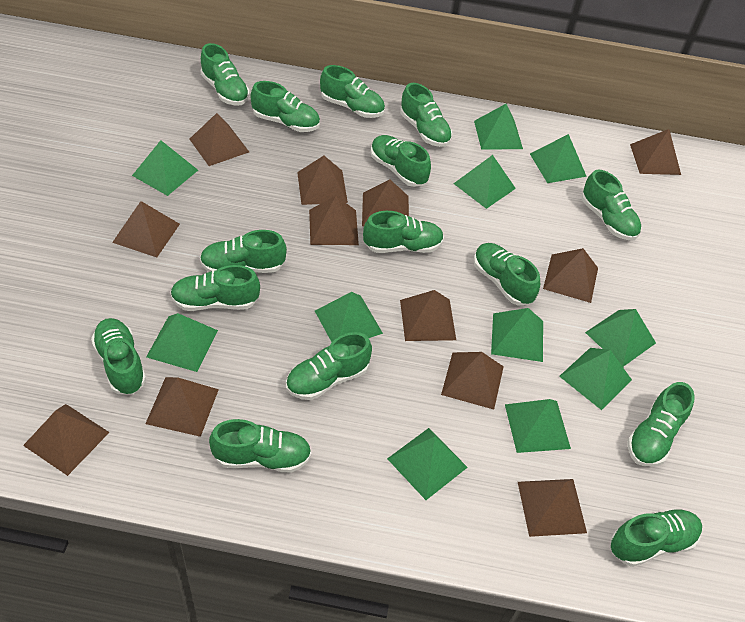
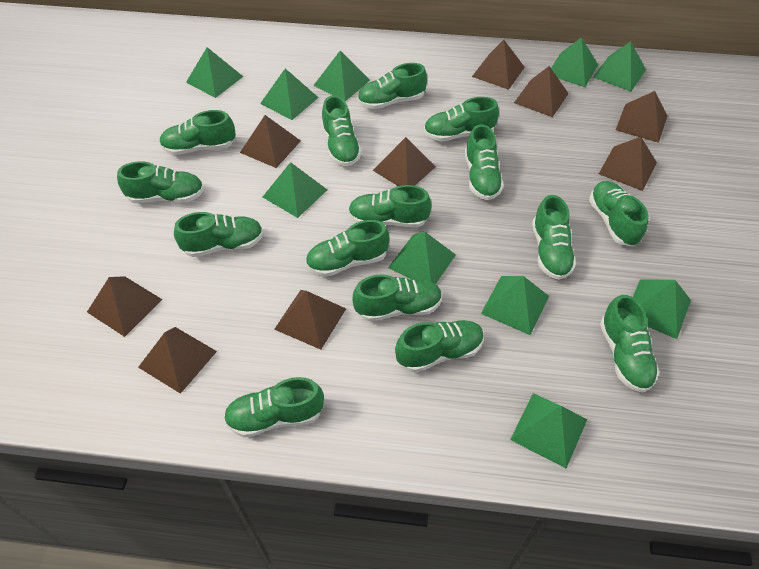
brown pyramid: [23,404,110,476] [112,201,180,257] [145,377,219,437] [190,113,249,166] [297,156,348,205] [309,196,359,245] [362,179,409,226] [400,290,456,341] [441,352,504,410] [518,479,587,537] [543,248,598,303] [630,129,681,175] = 12 -> [87,276,162,337] [138,327,217,394] [240,115,301,168] [274,290,346,350] [373,137,436,186] [472,40,525,90] [514,66,569,117] [599,137,657,191] [616,91,667,143] = 9
green pyramid: [132,140,198,196] [146,313,218,372] [315,292,383,342] [387,428,468,500] [453,155,516,209] [474,104,523,150] [491,308,543,362] [505,399,571,453] [530,134,587,183] [559,348,632,410] [585,309,656,367] = 11 -> [186,47,243,98] [260,69,319,120] [263,162,327,218] [313,51,370,102] [388,231,456,284] [481,276,549,335] [510,393,587,468] [551,37,598,87] [593,41,646,92] [633,279,691,339] = 10

